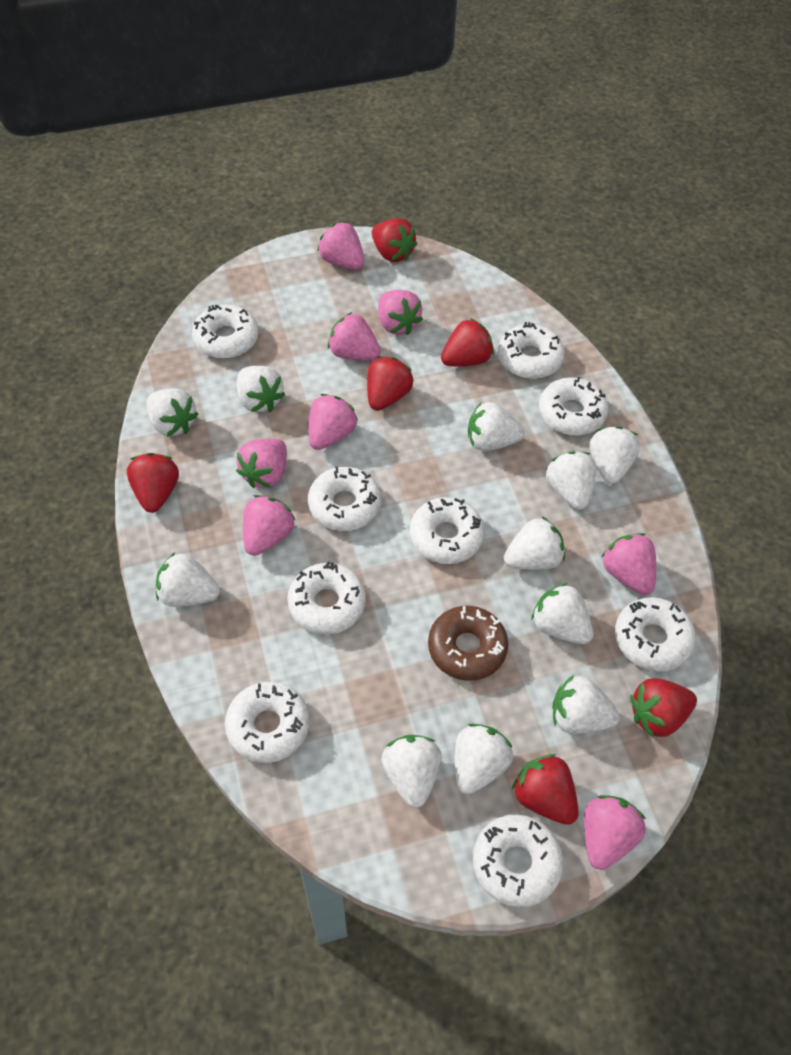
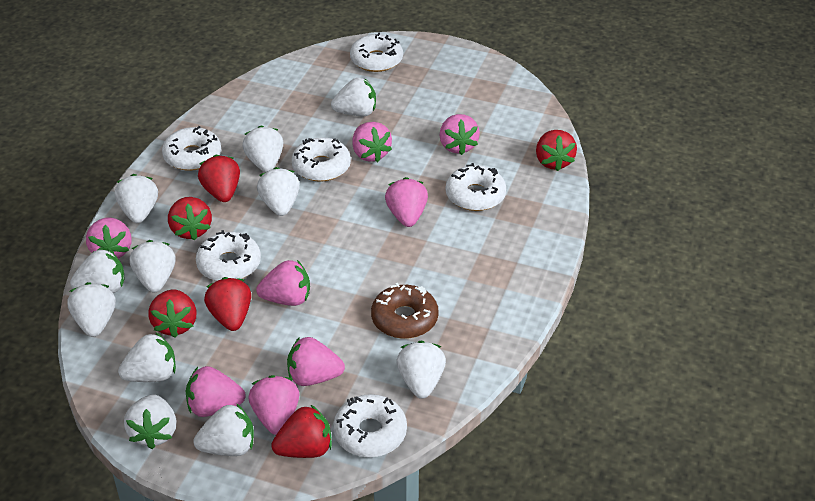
white donut: [192,305,259,359] [225,682,309,763] [287,561,366,635] [308,467,381,531] [409,497,484,564] [473,814,564,907] [498,322,565,379] [539,377,608,436] [615,597,696,672] = 9 -> [162,126,221,171] [196,230,261,281] [291,137,351,182] [333,394,407,457] [350,32,403,72] [446,163,506,211] = 6

